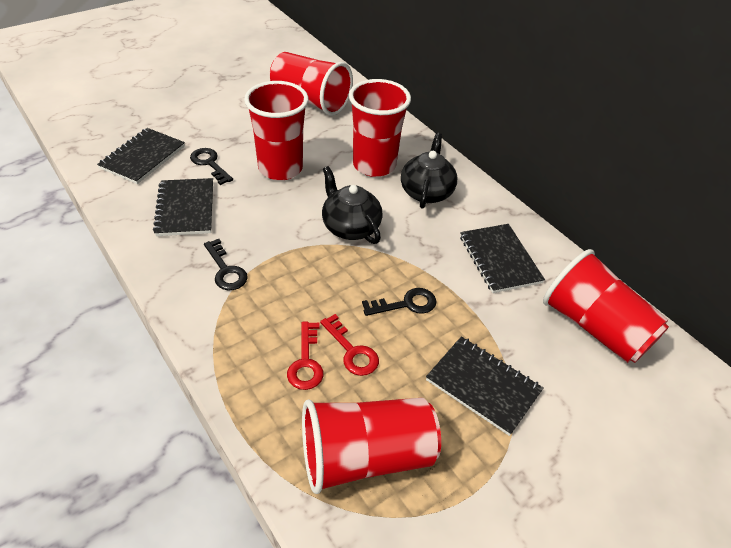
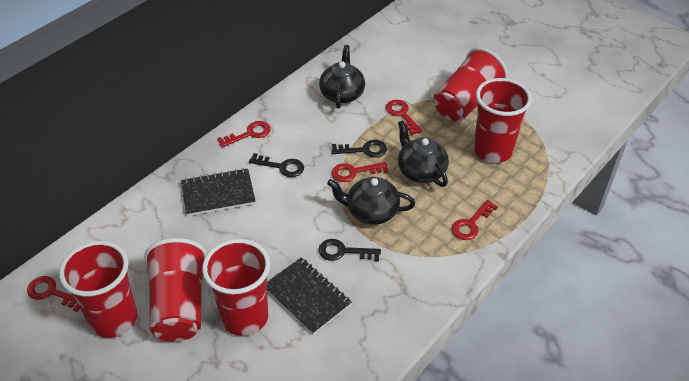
black notebook: [97,128,185,184] [153,178,213,236] [426,336,543,436] [460,224,545,293] = 4 -> [181,168,255,216] [267,257,352,335] = 2
black teapot: [322,166,383,244] [401,133,457,209] = 2 -> [319,45,365,109] [327,177,415,225] [398,120,449,187] = 3
red key: [287,321,324,390] [320,314,379,376] = 2 -> [27,276,80,312] [217,121,271,147] [332,162,389,182] [386,100,422,135] [452,200,498,240] = 5

